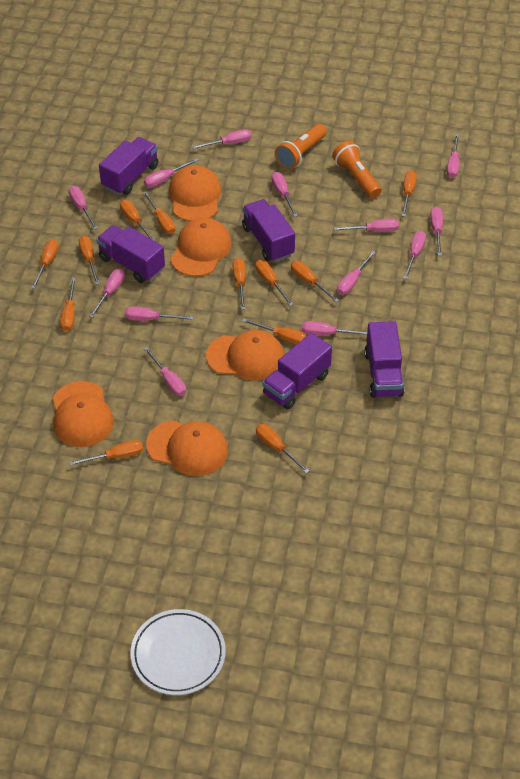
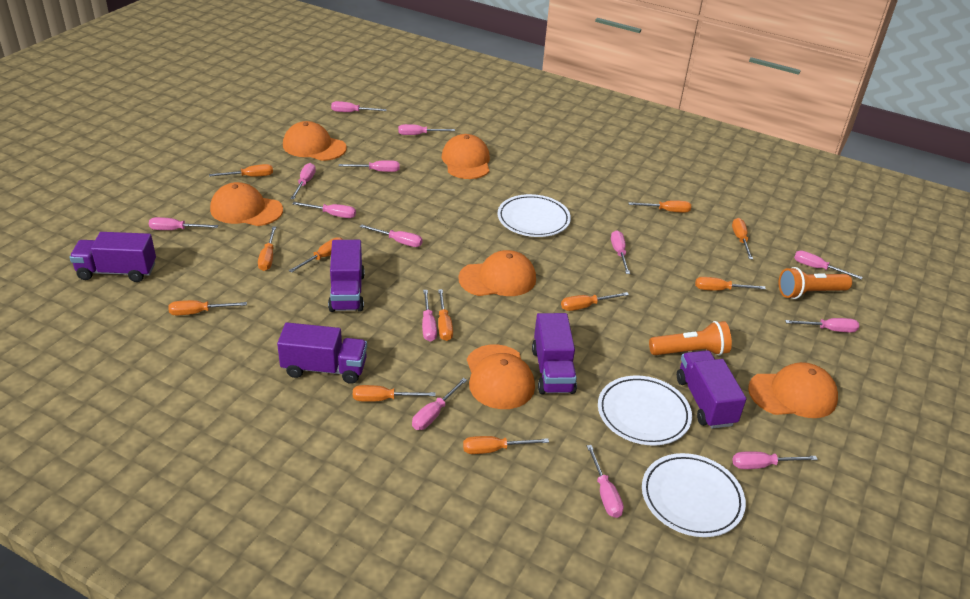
orange cap: [53,381,114,447] [146,420,228,476] [169,165,221,222] [170,218,231,277] [206,330,285,381] = 5 -> [210,182,283,226] [283,121,347,161] [442,134,490,179] [458,250,536,296] [467,344,535,409] [748,362,838,418] = 6
orange screwdriver: [31,239,59,289] [60,278,76,331] [69,440,143,466] [79,236,100,285] [120,200,155,241] [143,191,175,234] [233,258,246,310] [242,319,307,345] [255,260,294,306] [256,424,310,474] [291,261,339,302] [402,171,417,217] = 12 -> [168,300,247,315] [209,164,273,177] [258,226,276,271] [289,237,343,273] [353,385,436,402] [438,289,453,341] [463,436,549,454] [561,292,629,311] [629,200,691,213] [695,277,766,291] [732,218,753,259] = 11
pink screwdriver: [69,186,98,230] [89,268,125,318] [125,306,194,321] [144,158,199,187] [144,347,186,396] [192,129,252,149] [272,172,298,217] [302,321,367,336] [334,219,399,232] [337,251,376,295] [404,231,426,279] [430,207,443,256] [447,134,459,178] = 13 -> [149,217,218,230] [290,163,316,199] [293,202,356,218] [331,101,387,112] [339,160,400,172] [360,224,423,247] [398,124,455,135] [412,378,467,430] [422,290,437,342] [587,445,624,518] [611,230,630,274] [732,451,818,469] [785,318,859,332] [794,251,862,279] = 14
white plate: [130,609,226,695] = 1 -> [497,194,571,237] [598,375,692,446] [642,453,746,537] = 3

